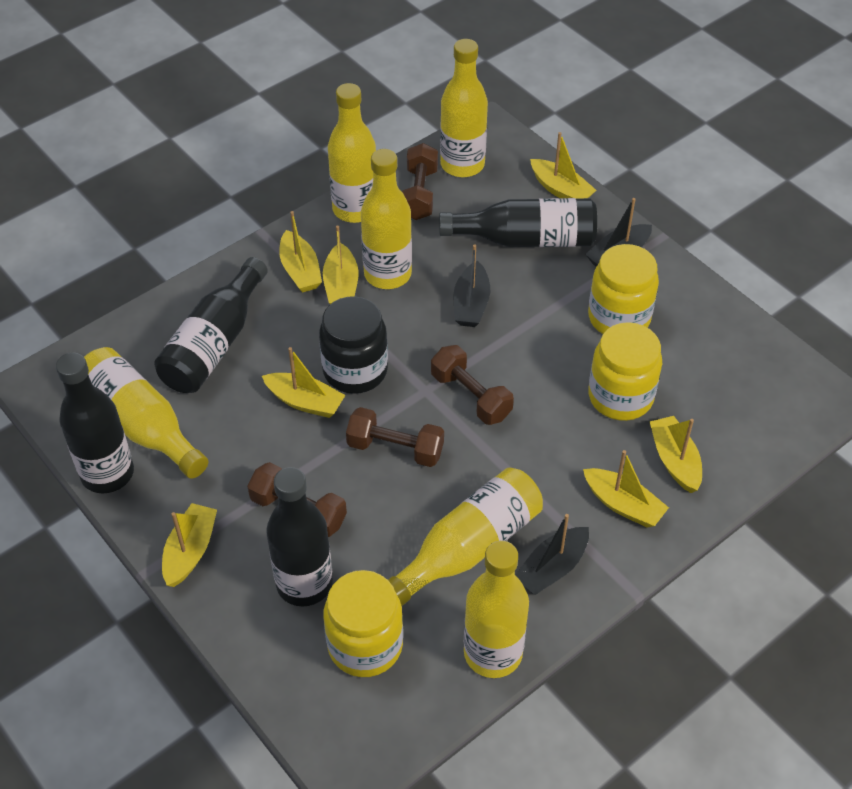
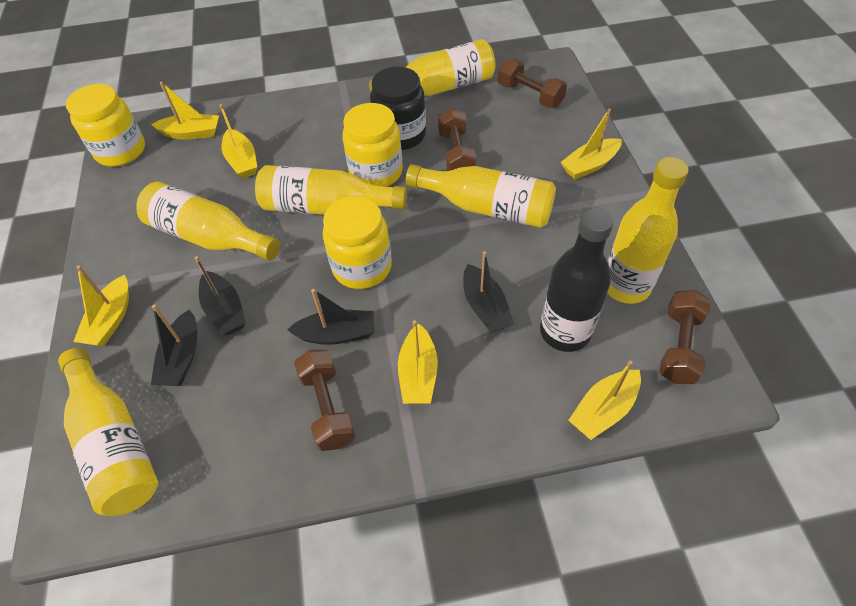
black boat: [454,244,490,327] [515,514,589,595] [585,198,652,267] = 3 -> [151,304,197,386] [195,256,246,335] [287,289,374,345] [463,251,514,333] = 4
black bottle: [56,353,134,493] [154,257,268,393] [266,467,333,606] [439,198,597,247] = 4 -> [540,207,614,352] = 1
yellow boat: [162,503,217,587] [262,347,345,418] [279,211,322,293] [323,226,359,304] [530,132,596,198] [583,450,669,527] [650,416,702,493] = 7 -> [73,265,129,346] [151,82,219,140] [219,104,257,178] [398,320,438,404] [560,108,622,180] [568,361,641,440] = 6

